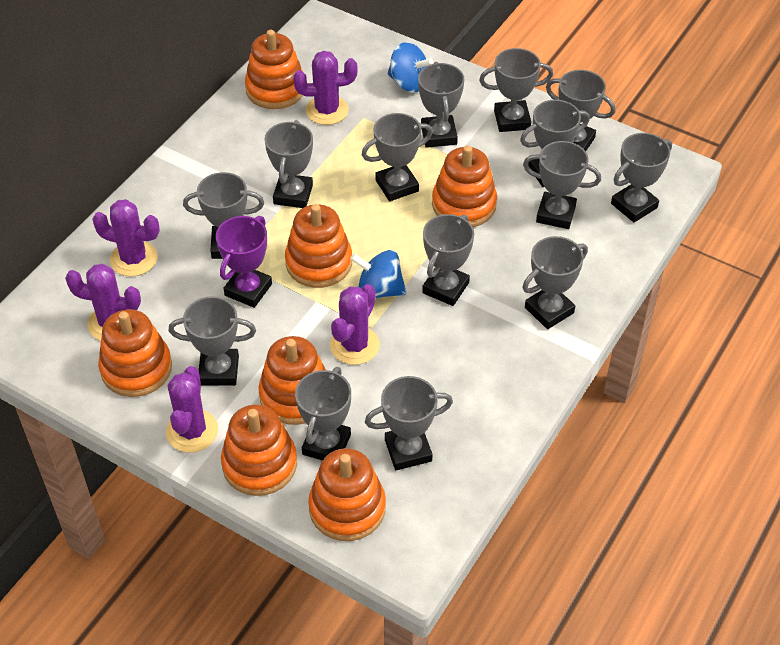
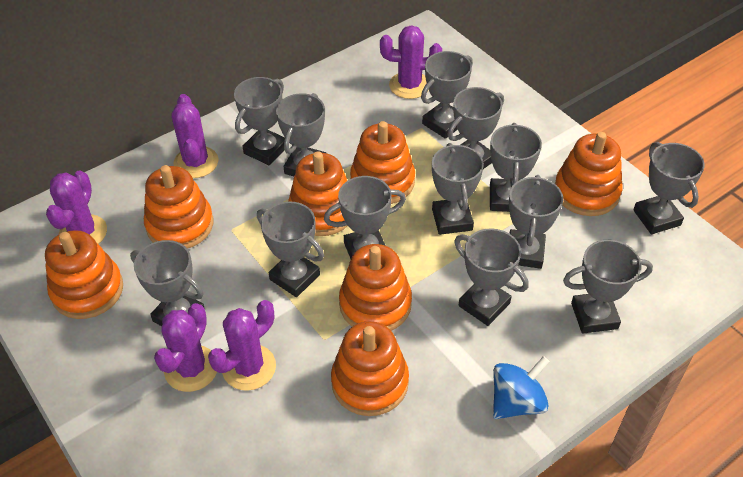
blue spinning top: [350,250,407,299] [387,42,433,93] = 2 -> [493,356,550,419] = 1
grey trophy: [169,296,256,386] [183,172,264,259] [265,120,313,208] [295,367,351,461] [362,113,433,201] [365,376,453,470] [418,62,464,148] [422,214,474,306] [479,48,553,132] [520,100,590,187] [522,236,588,329] [523,141,601,229] [546,70,615,151] [611,133,672,222] = 14 -> [130,240,205,326] [234,77,285,165] [257,201,324,297] [276,93,326,176] [324,176,406,259] [421,51,473,139] [432,143,484,235] [447,87,504,169] [454,228,529,326] [490,123,542,212] [509,175,563,269] [563,240,653,334] [633,142,705,234] = 13
purple trophy: [216,216,272,308] = 1 -> none = 0

